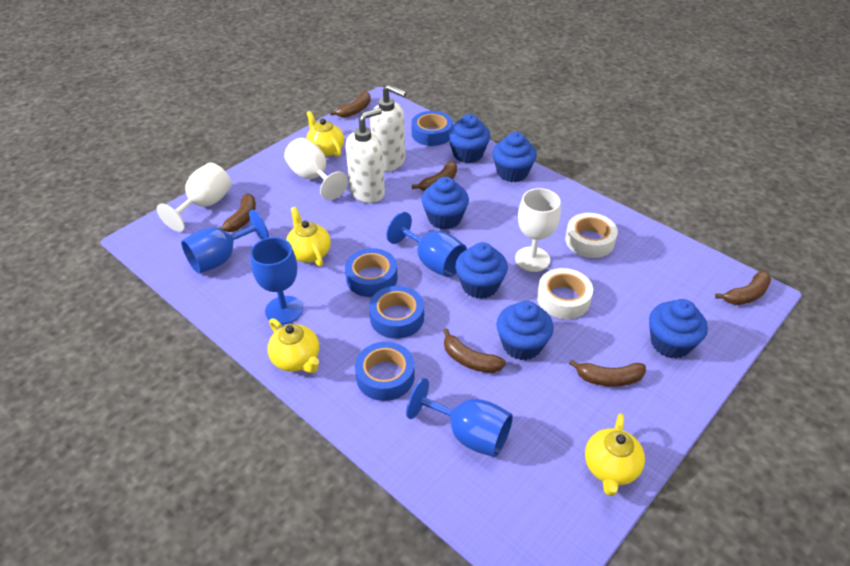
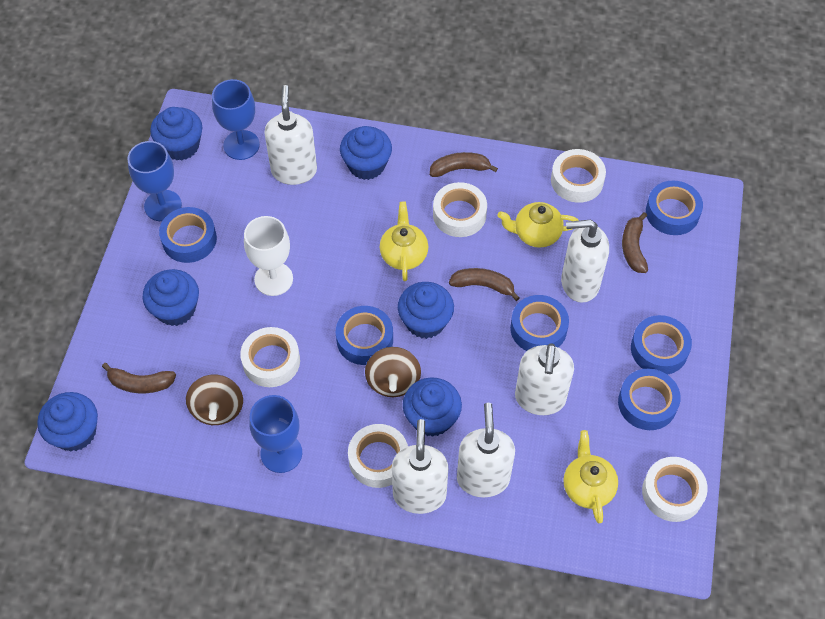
blue goblet: [181,210,269,273] [250,237,303,324] [386,212,467,277] [406,378,513,457] = 4 -> [128,141,182,221] [212,79,260,160] [249,395,302,473] = 3
blue tape: [345,248,398,297] [355,342,415,401] [369,286,424,339] [411,111,453,146] = 4 -> [159,207,217,263] [336,306,393,365] [510,295,569,351] [618,369,681,430] [631,315,692,375] [646,181,703,235] = 6
brown banana: [219,193,256,232] [330,92,371,118] [412,161,457,191] [443,329,506,373] [569,359,646,387] [715,270,771,305] = 6 -> [102,363,176,393] [430,152,498,177] [449,268,520,301] [622,212,648,273] = 4
brown spinning top: none = 0 -> [186,375,243,425] [365,347,421,397] = 2
white goblet: [157,163,232,232] [284,138,348,200] [515,188,561,272] = 3 -> [244,216,293,296] = 1
white soap dispenser: [346,108,385,203] [370,85,407,172] = 2 -> [264,85,317,185] [392,419,448,514] [457,403,515,498] [515,343,574,415] [561,220,609,303] = 5
white tape: [537,268,593,319] [565,213,618,258] = 2 -> [240,327,300,387] [348,424,408,488] [433,182,487,237] [551,149,606,203] [642,457,708,522] = 5
yellow teapot: [268,318,319,373] [286,207,331,267] [306,111,344,157] [585,413,645,496] = 4 -> [380,202,428,281] [498,202,579,248] [563,430,618,523] = 3

